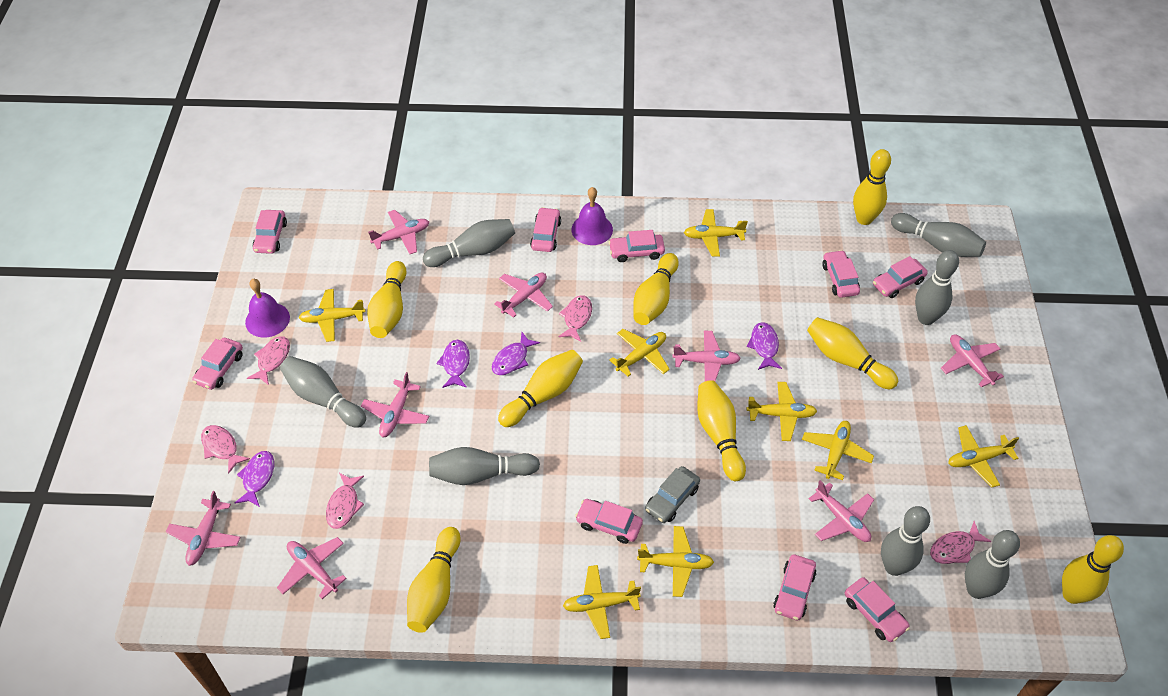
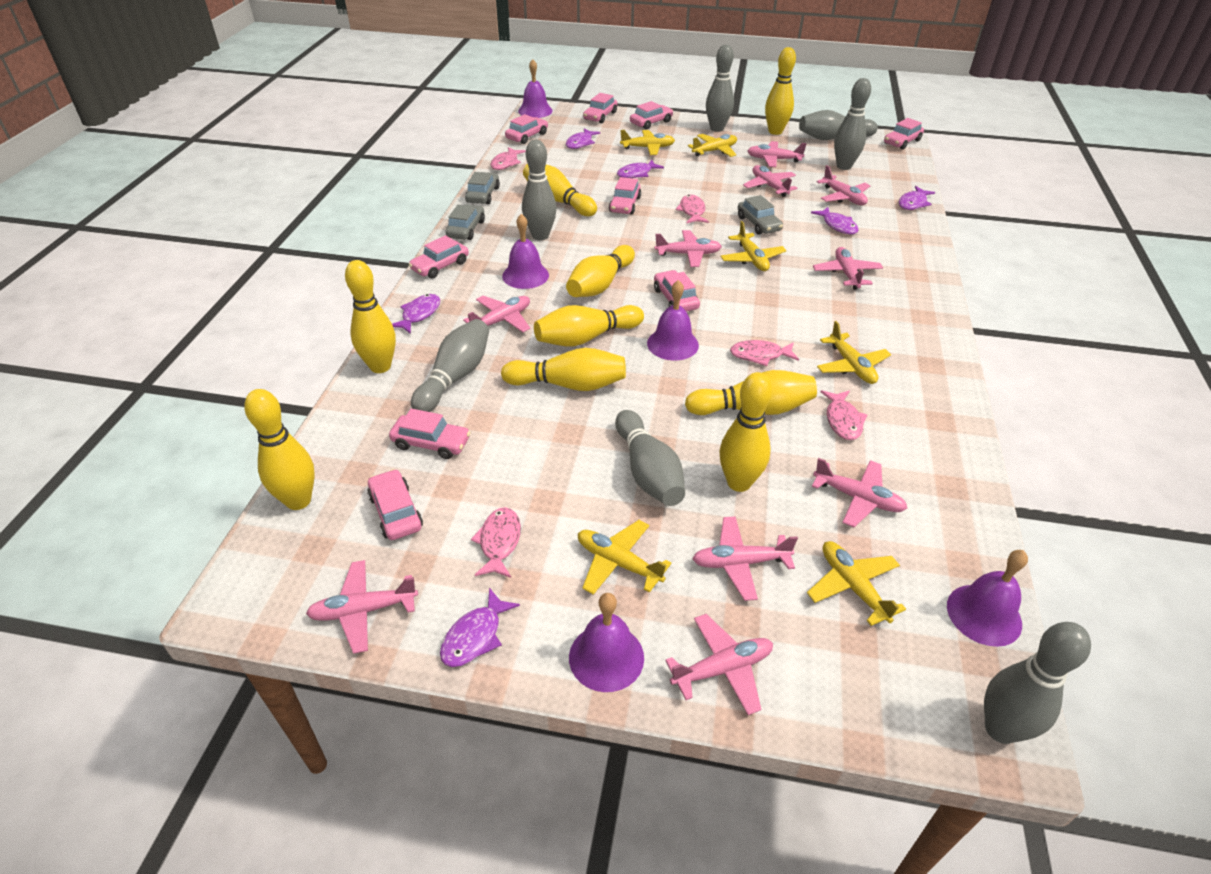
grey car: [645,466,700,523] = 1 -> [445,204,485,240] [465,172,500,204] [738,195,783,235] = 3
pink plane: [166,491,241,566] [277,537,347,599] [361,372,429,437] [368,210,429,254] [494,273,553,318] [672,331,741,381] [808,480,874,542] [941,334,1004,387] = 8 -> [306,560,418,654] [463,296,530,332] [655,230,722,267] [665,614,773,715] [693,516,798,601] [743,165,798,197] [747,141,807,167] [812,458,907,527] [813,247,883,290] [817,165,870,205] = 10
purple bell: [245,279,290,338] [571,187,613,245] = 2 -> [502,214,549,289] [518,59,553,118] [569,593,644,692] [647,280,699,360] [947,550,1028,647] = 5
purple fish: [235,451,274,507] [437,340,470,388] [492,332,540,375] [747,322,782,370] = 4 -> [392,294,440,334] [440,587,520,667] [566,128,600,149] [617,160,664,178] [811,207,859,234] [899,186,935,210] = 6
yellow bowling pin: [367,261,407,338] [407,527,460,633] [498,350,583,427] [633,253,679,325] [697,380,746,481] [807,317,898,389] [853,149,891,225] [1062,535,1124,604] = 8 -> [244,389,315,510] [345,260,396,373] [501,348,626,391] [523,164,597,216] [534,305,644,346] [566,245,635,297] [685,370,817,415] [720,372,772,492] [765,47,796,135] = 9
yellow plane: [299,289,365,342] [563,565,641,639] [610,329,670,377] [637,526,714,597] [684,209,748,257] [747,382,817,441] [802,421,874,480] [948,425,1019,488] = 8 -> [578,520,671,595] [620,130,675,155] [688,134,737,157] [720,221,787,271] [807,541,906,626] [817,321,891,384] = 6

